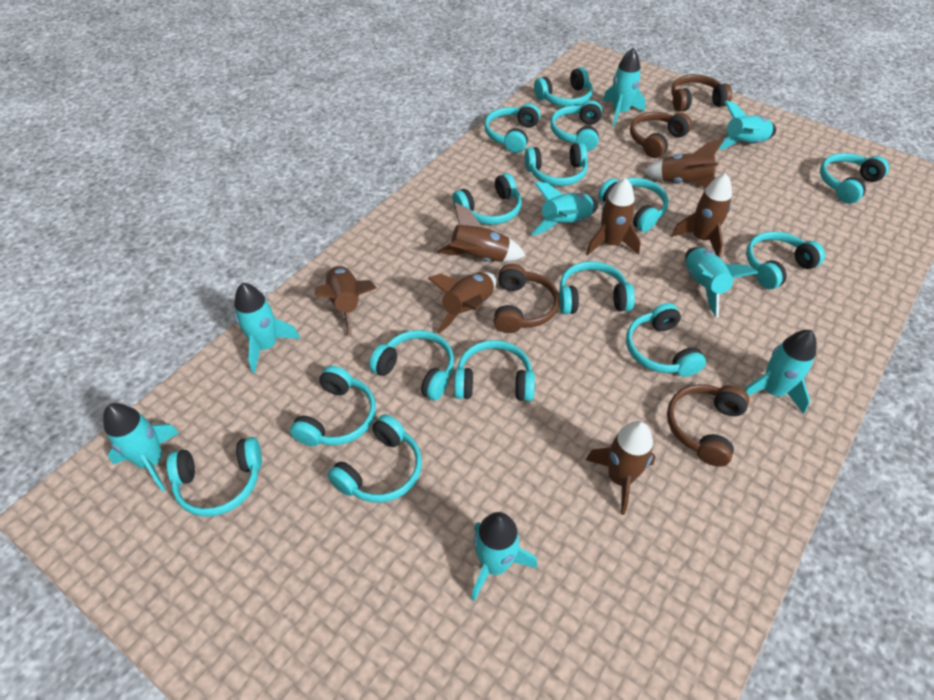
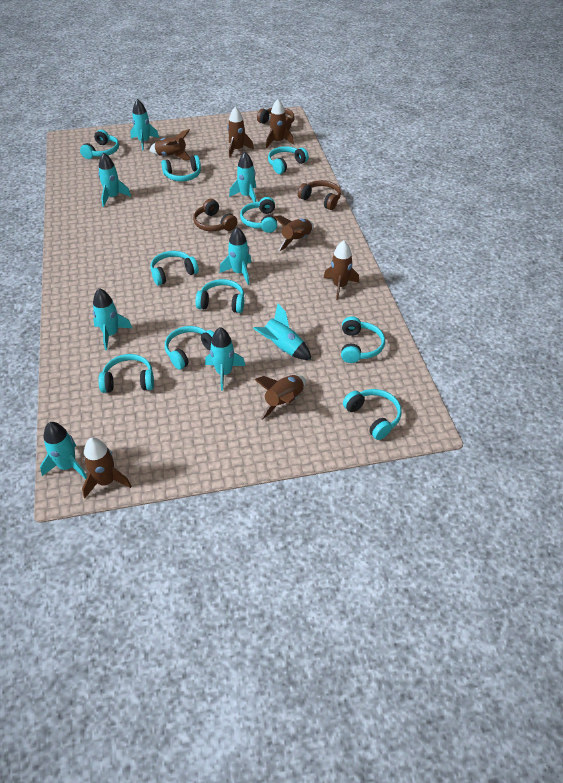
brown headphones: [494,264,560,333] [630,112,692,158] [667,384,750,467] [671,74,732,112] = 4 -> [193,199,237,231] [257,108,295,130] [298,180,341,210] = 3
turquoise headphones: [167,437,262,517] [290,366,376,446] [327,414,422,503] [369,330,454,400] [452,173,522,225] [454,340,535,401] [484,103,541,153] [525,143,588,186] [534,67,593,107] [550,100,602,151] [559,261,635,314] [598,178,669,232] [626,303,706,377] [746,231,825,289] [820,153,889,204] = 15 -> [80,130,119,159] [98,354,154,393] [150,251,199,286] [161,155,201,181] [165,326,214,370] [195,279,244,313] [240,197,277,233] [268,146,309,174] [341,316,385,363] [343,389,402,440] = 10

